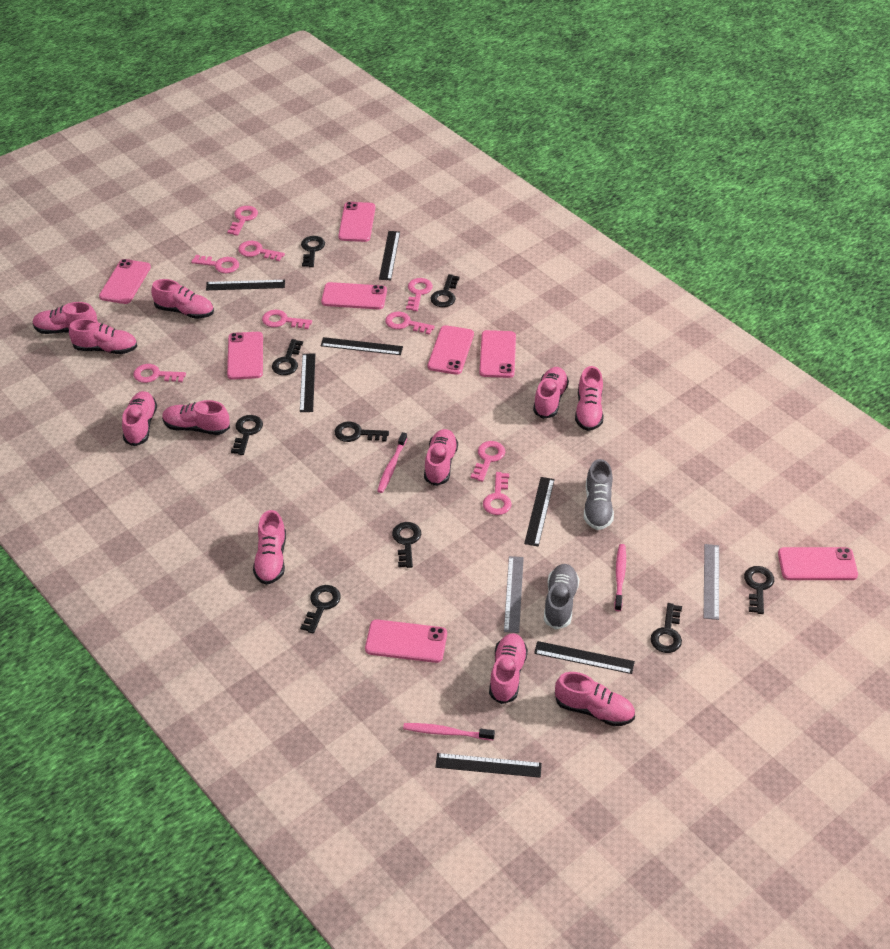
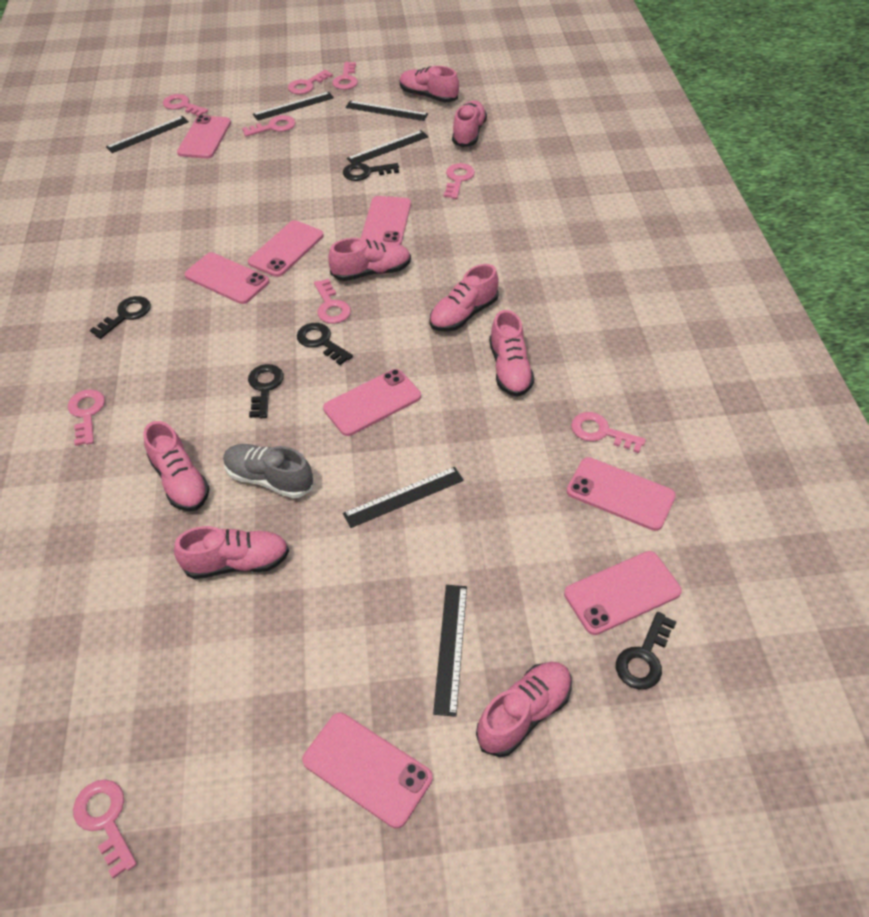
black key: [231,415,263,455] [272,339,303,375] [300,585,341,634] [301,236,325,267] [335,421,389,442] [392,522,421,568] [430,274,460,307] [650,603,682,653] [744,566,774,614] = 9 -> [90,296,151,339] [248,364,284,418] [297,323,353,365] [343,163,399,181] [616,612,676,689] = 5
black ruler: [206,280,285,290] [300,353,315,412] [321,337,403,355] [379,231,400,280] [435,753,542,778] [524,477,555,547] [534,641,635,674] = 7 -> [106,116,189,153] [253,92,334,121] [343,467,464,528] [345,101,428,121] [347,130,429,163] [433,585,467,717] = 6
grey ruler: [504,556,524,633] [704,544,719,620] = 2 -> none = 0
grey shoe: [544,564,580,629] [584,459,614,530] = 2 -> [223,444,313,499] = 1
pink shoe: [33,302,97,334] [69,319,137,354] [122,391,157,446] [151,279,214,319] [162,400,230,435] [253,510,286,585] [424,429,458,486] [489,633,528,704] [533,367,569,419] [555,672,635,726] [575,366,604,431] = 11 -> [143,421,210,511] [174,526,289,579] [328,238,411,281] [400,66,459,102] [429,264,499,332] [452,101,487,147] [476,662,572,757] [489,310,534,397] = 8
pink toothbrush: [377,432,407,493] [403,723,495,740] [614,544,626,611] = 3 -> none = 0

